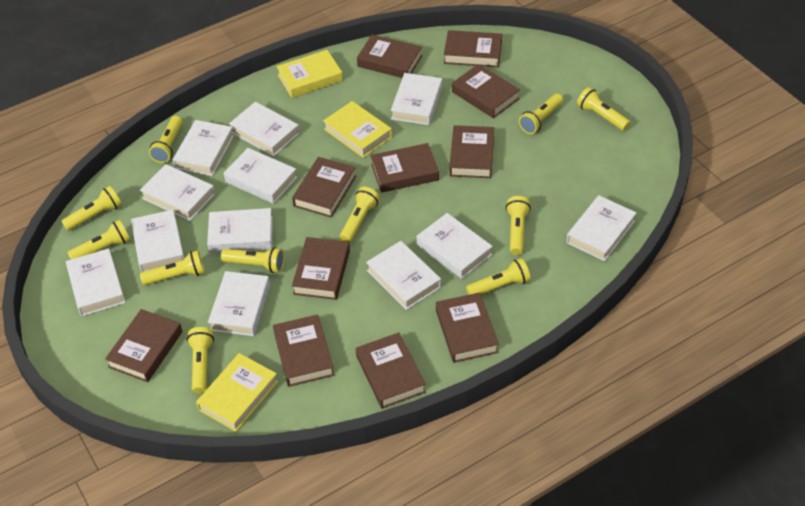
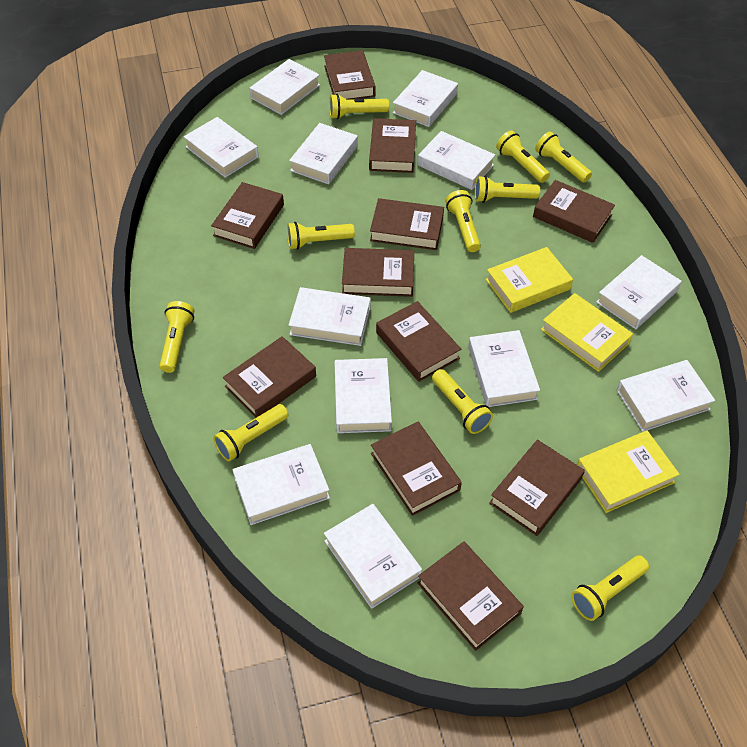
yellow flashlight: [61,186,122,231] [67,220,130,259] [140,250,205,285] [149,116,183,163] [187,327,214,394] [221,247,284,273] [340,187,380,243] [466,258,531,295] [506,196,531,255] [519,94,563,134] [577,87,630,131] = 11 -> [160,301,195,373] [213,404,289,461] [287,222,355,250] [329,94,389,119] [432,369,493,434] [446,190,481,252] [475,176,540,203] [496,130,550,183] [535,132,592,183] [571,556,649,621] = 10

